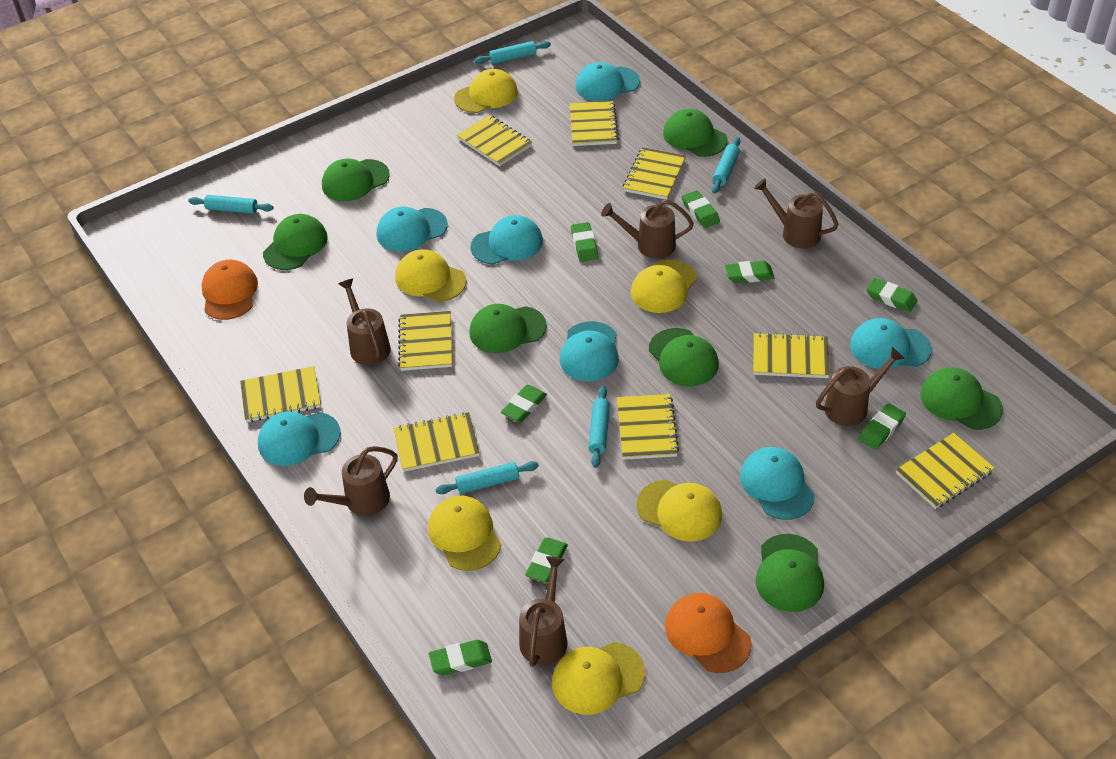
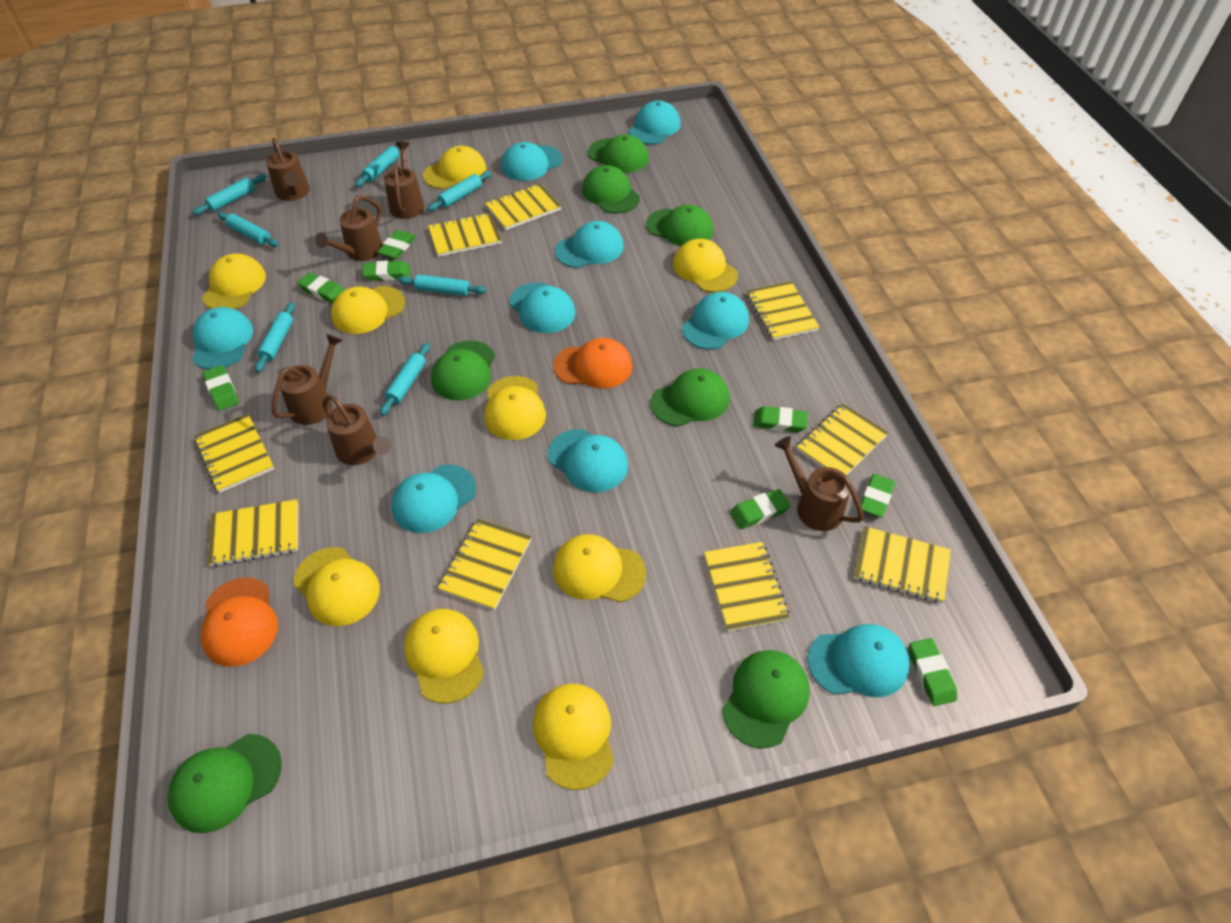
turquoise cap: [258,412,340,466] [377,206,448,252] [470,215,543,265] [560,321,619,382] [575,62,640,101] [740,447,815,520] [850,318,932,369] = 7 -> [192,307,253,370] [392,464,476,533] [501,142,563,181] [509,283,575,333] [548,429,628,492] [555,221,624,268] [628,101,681,145] [682,292,749,350] [807,624,910,697] = 9
turquoise rolling pin: [188,195,273,214] [435,461,539,494] [474,41,551,64] [588,386,610,468] [712,137,740,194] = 5 -> [192,174,266,215] [217,212,279,247] [255,302,295,373] [355,146,400,187] [380,343,430,416] [398,274,487,296] [427,171,492,211] = 7
yellow cap: [395,249,466,302] [428,495,501,571] [454,69,518,113] [552,642,645,715] [631,259,697,313] [637,480,722,542] = 6 -> [202,253,266,309] [294,547,380,626] [331,286,405,334] [404,609,484,703] [423,146,487,189] [485,376,546,440] [533,684,614,790] [553,534,646,602] [673,239,738,292] = 9

